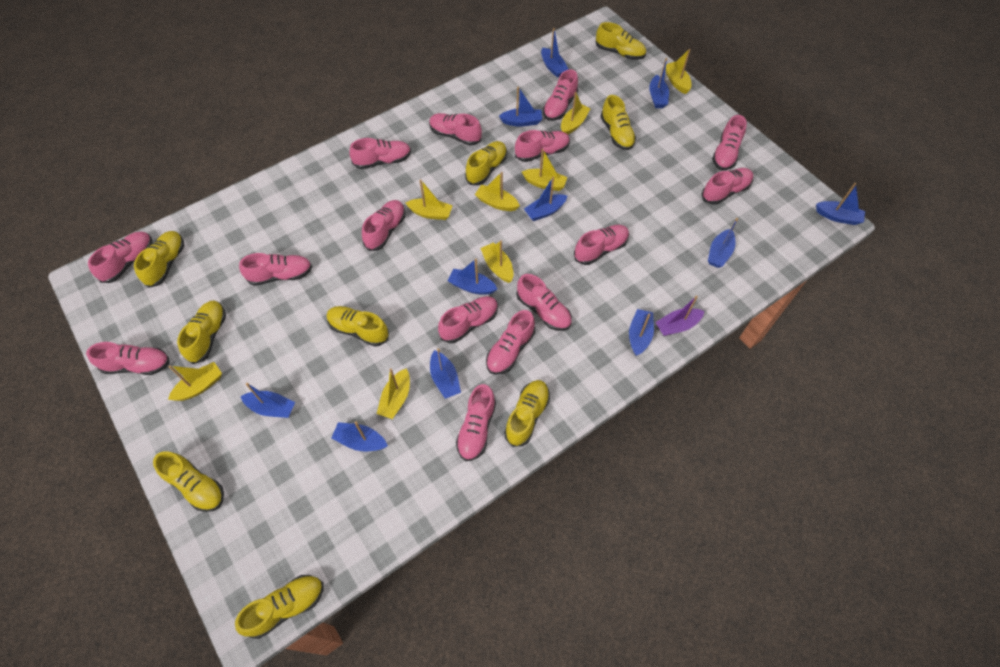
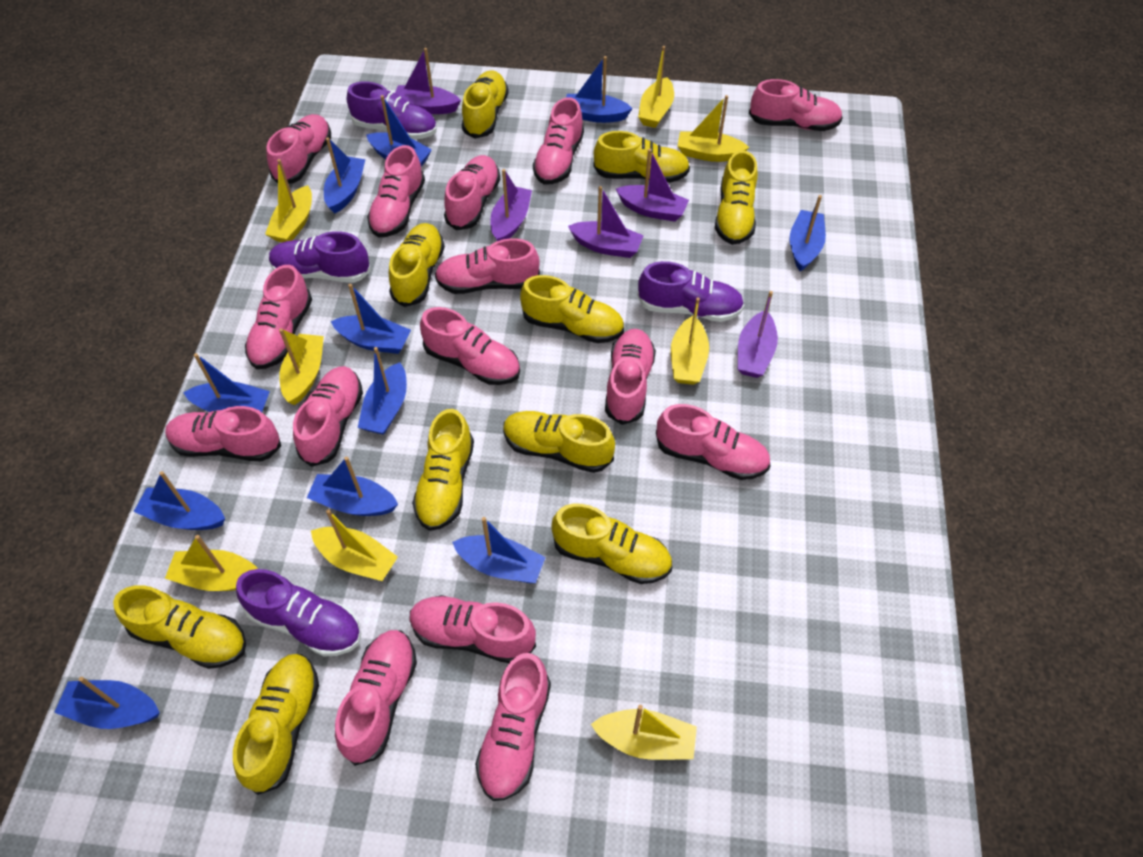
purple boat: [655,296,704,336] = 1 -> [395,48,461,114] [490,169,532,241] [568,186,644,258] [616,149,689,222] [738,291,778,378] = 5
purple shoe: none = 0 -> [236,569,361,657] [269,231,371,283] [347,81,437,140] [637,261,744,322] = 4
yellow shoe: [134,231,184,288] [153,451,224,512] [177,300,226,364] [235,575,323,639] [327,306,389,347] [465,141,507,185] [504,380,550,447] [596,22,646,60] [600,95,636,150] = 9 -> [113,585,246,669] [233,654,319,795] [389,223,445,307] [412,409,474,531] [462,70,509,138] [503,411,615,473] [520,275,624,343] [551,504,672,584] [593,131,690,183] [715,150,758,245] = 10

